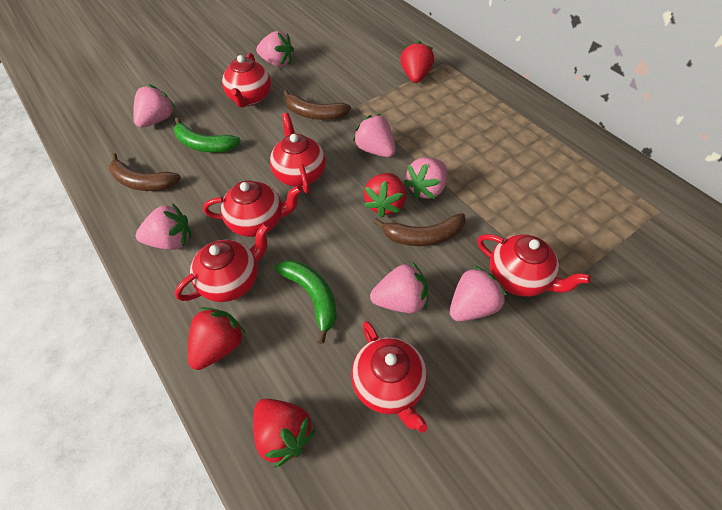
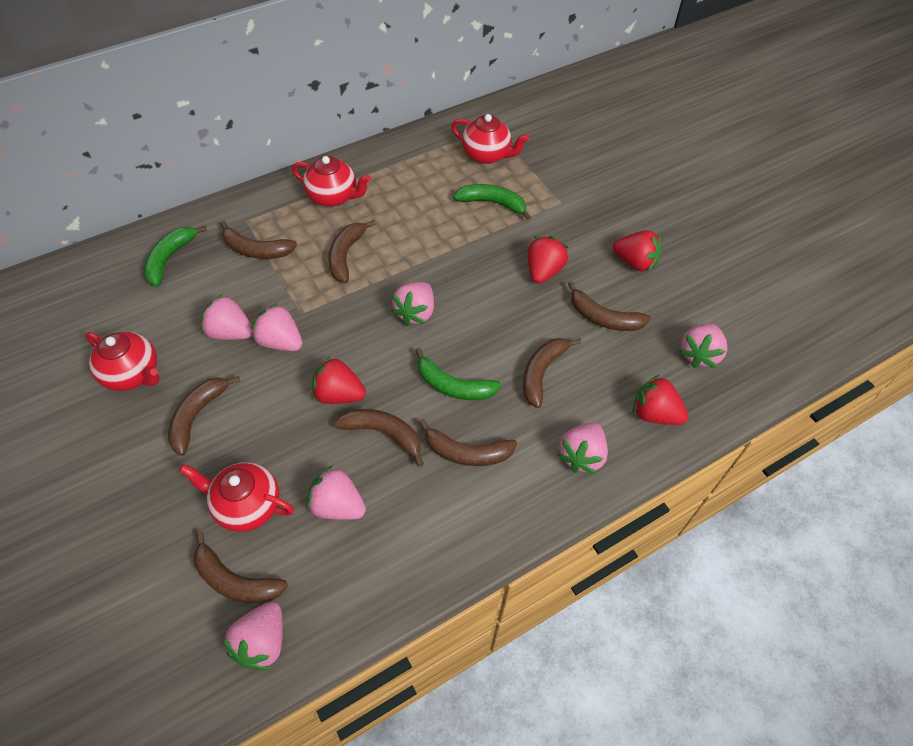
brown banana: [109,153,181,191] [283,89,351,120] [373,213,466,246] = 3 -> [168,376,240,456] [194,531,288,603] [220,221,297,259] [328,220,376,283] [334,409,424,467] [418,419,517,466] [523,338,581,408] [568,281,651,331] = 8
green banana: [174,117,241,153] [275,260,337,344] = 2 -> [144,226,207,287] [415,348,501,400] [453,184,531,220] = 3
red teapot: [175,224,270,302] [203,180,302,237] [222,53,271,107] [270,113,326,193] [351,321,427,433] [477,234,591,297] = 6 -> [85,332,159,391] [179,462,294,532] [292,156,371,207] [451,114,529,164] = 4

